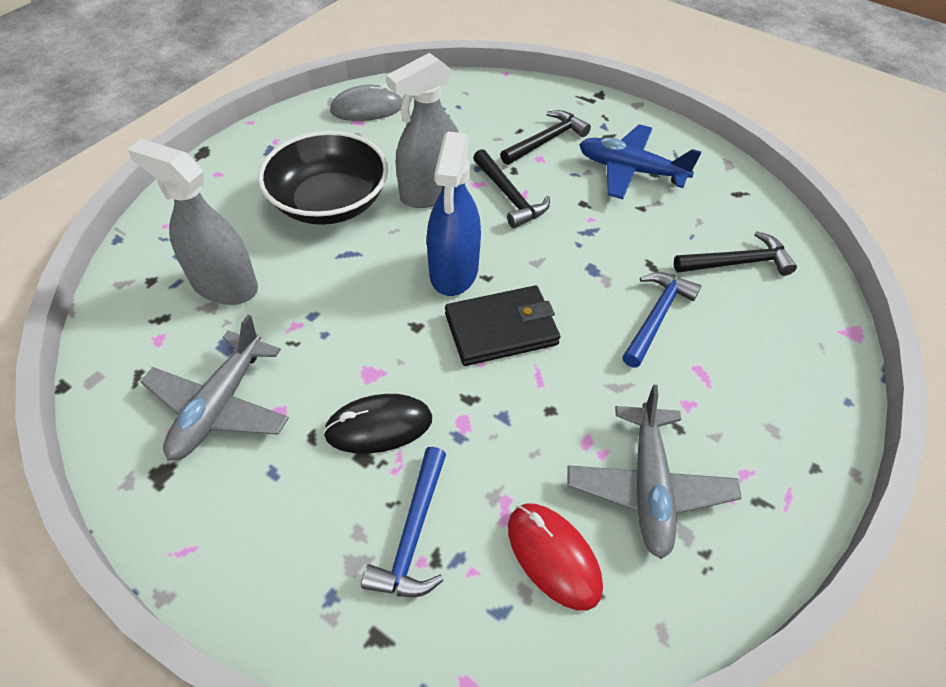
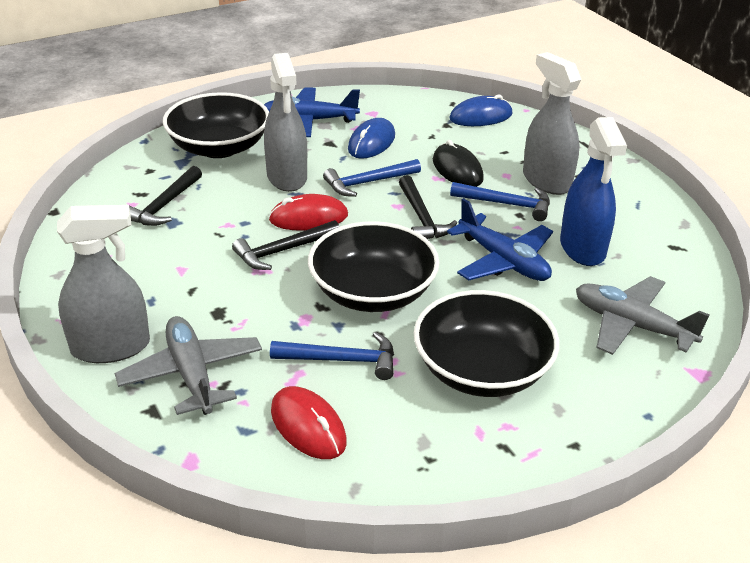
black bowl: [258,131,388,225] = 1 -> [163,92,269,158] [308,221,440,312] [414,290,559,397] = 3
black wallet: [445,285,560,366] = 1 -> none = 0
blue hammer: [361,447,446,597] [622,272,701,368] = 2 -> [270,332,394,380] [323,159,421,197] [450,182,550,221] = 3
blue mouse: none = 0 -> [348,118,395,159] [449,95,513,126] = 2
blue plane: [579,124,701,199] = 1 -> [264,87,360,137] [447,198,553,281] = 2
grey mouse: [330,84,403,121] = 1 -> none = 0
grey spray bottle: [127,139,258,305] [386,53,459,208] = 2 -> [57,205,150,363] [264,53,307,192] [523,52,581,195] = 3
red mouse: [508,504,603,610] = 1 -> [269,194,348,231] [271,386,347,459] = 2

